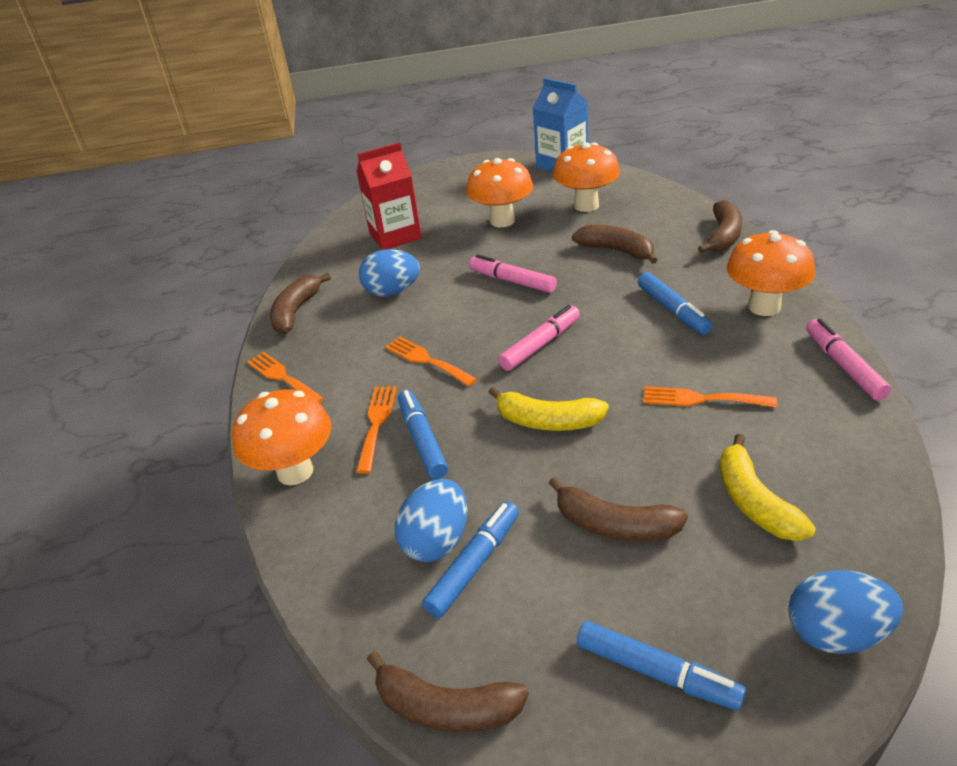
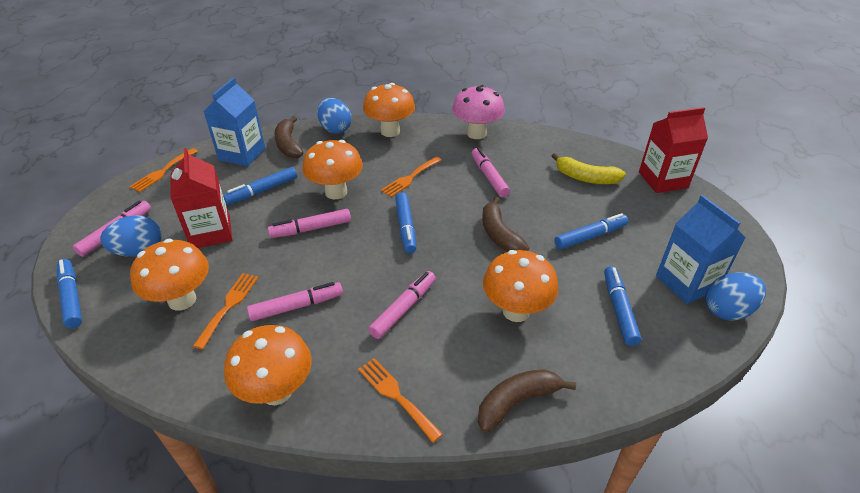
blue carton: [533,78,588,172] = 1 -> [204,77,265,167] [656,195,746,304] = 2
blue marker: [398,390,448,479] [422,501,519,618] [577,621,746,711] [638,272,713,335] = 4 -> [57,259,82,328] [223,167,297,205] [395,192,416,254] [554,213,628,250] [604,266,642,346] = 5
brown banana: [270,273,331,334] [367,651,529,733] [549,477,688,542] [572,225,657,264] [698,200,742,253] = 5 -> [274,116,303,158] [478,369,576,433] [482,197,529,252] = 3
orange mushroom: [232,390,331,485] [466,158,533,227] [553,142,620,212] [727,230,815,316] = 4 -> [130,239,209,311] [224,325,311,405] [302,140,363,199] [363,83,415,137] [483,250,558,322] = 5
pink marker: [469,254,557,293] [498,305,580,371] [806,318,891,401] = 3 -> [73,201,151,257] [247,282,343,321] [268,209,351,238] [368,271,436,339] [472,147,510,197] = 5
pink mushroom: none = 0 -> [452,85,505,139] = 1
red carton: [356,142,422,250] = 1 -> [170,148,232,248] [639,107,708,193] = 2
yellow banana: [488,387,609,431] [719,434,816,541] = 2 -> [552,153,626,184] = 1

